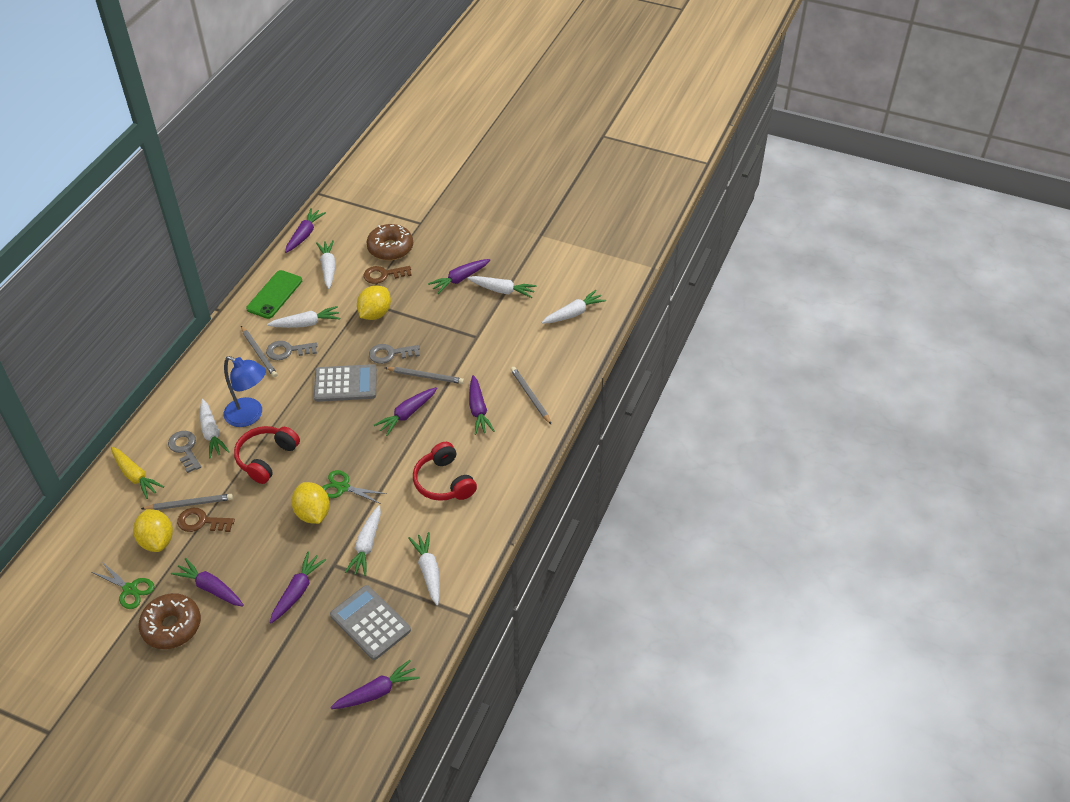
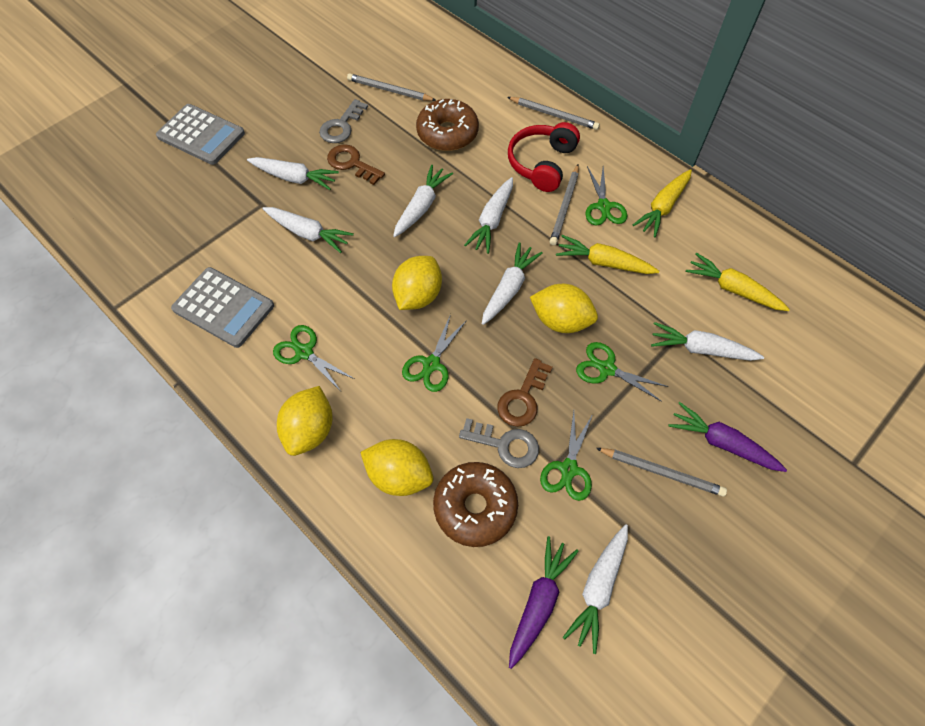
blue lamp: [224,356,266,427] = 1 -> none = 0
green phone: [246,270,302,319] = 1 -> none = 0
green scissors: [92,562,155,609] [322,470,387,504] = 2 -> [273,325,354,391] [402,314,467,392] [540,411,593,501] [576,342,668,402] [585,166,627,225] = 5
grey key: [168,431,201,473] [266,341,317,360] [369,344,420,364] = 3 -> [319,99,368,143] [459,418,539,468] = 2
purple carrot: [171,558,244,606] [270,552,326,623] [285,208,326,253] [330,660,420,709] [374,387,437,436] [428,259,490,294] [469,375,495,435] = 7 -> [509,536,579,669] [668,402,787,472] = 2
red headphones: [234,426,300,484] [413,442,477,501] = 2 -> [508,122,580,192] = 1
yellow carrot: [111,447,164,499] = 1 -> [556,235,659,274] [633,169,692,237] [686,253,790,311] = 3
yellow lemon: [133,509,173,552] [292,482,330,524] [357,285,391,320] = 3 -> [277,386,332,456] [360,439,433,496] [392,256,442,310] [530,284,598,333] = 4

